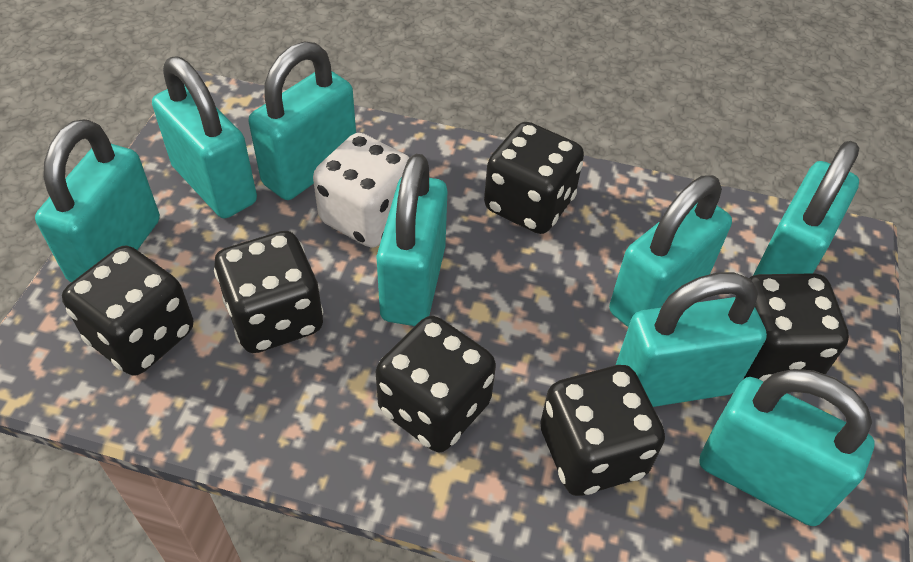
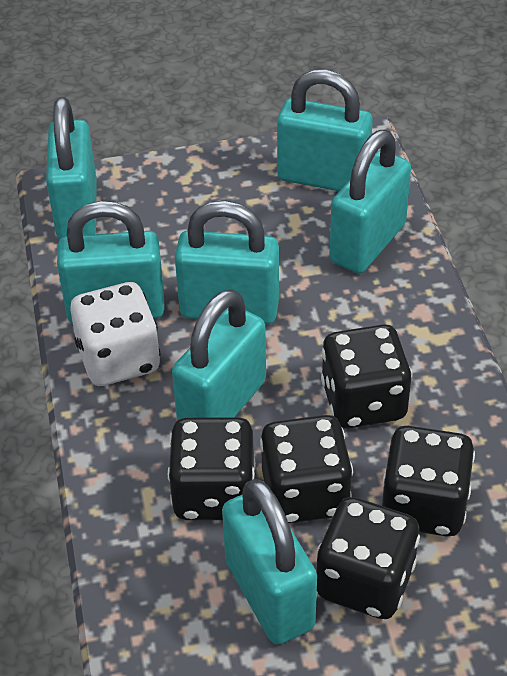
black dice: [62,246,193,376] [214,231,323,353] [376,316,496,452] [484,122,584,234] [540,365,665,496] [744,273,849,382] = 6 -> [168,417,256,520] [260,415,353,523] [316,497,420,619] [321,324,412,428] [382,426,475,536] = 5
turquoise padlock: [35,119,160,282] [152,56,257,218] [249,42,356,200] [376,154,447,326] [609,175,732,327] [616,272,767,407] [699,369,874,526] [753,141,859,276] = 8 -> [46,97,97,239] [57,201,165,323] [172,289,266,420] [175,201,279,324] [222,479,317,645] [277,70,373,191] [329,130,411,274] = 7

